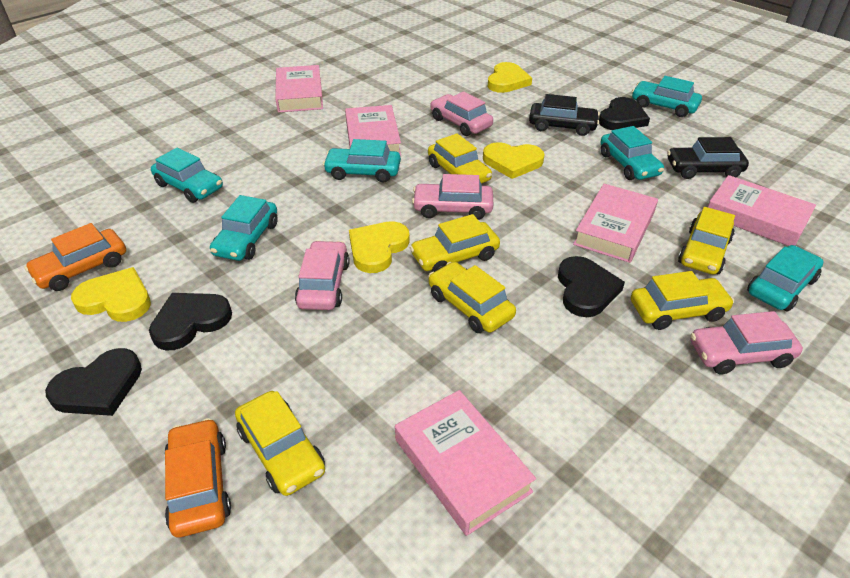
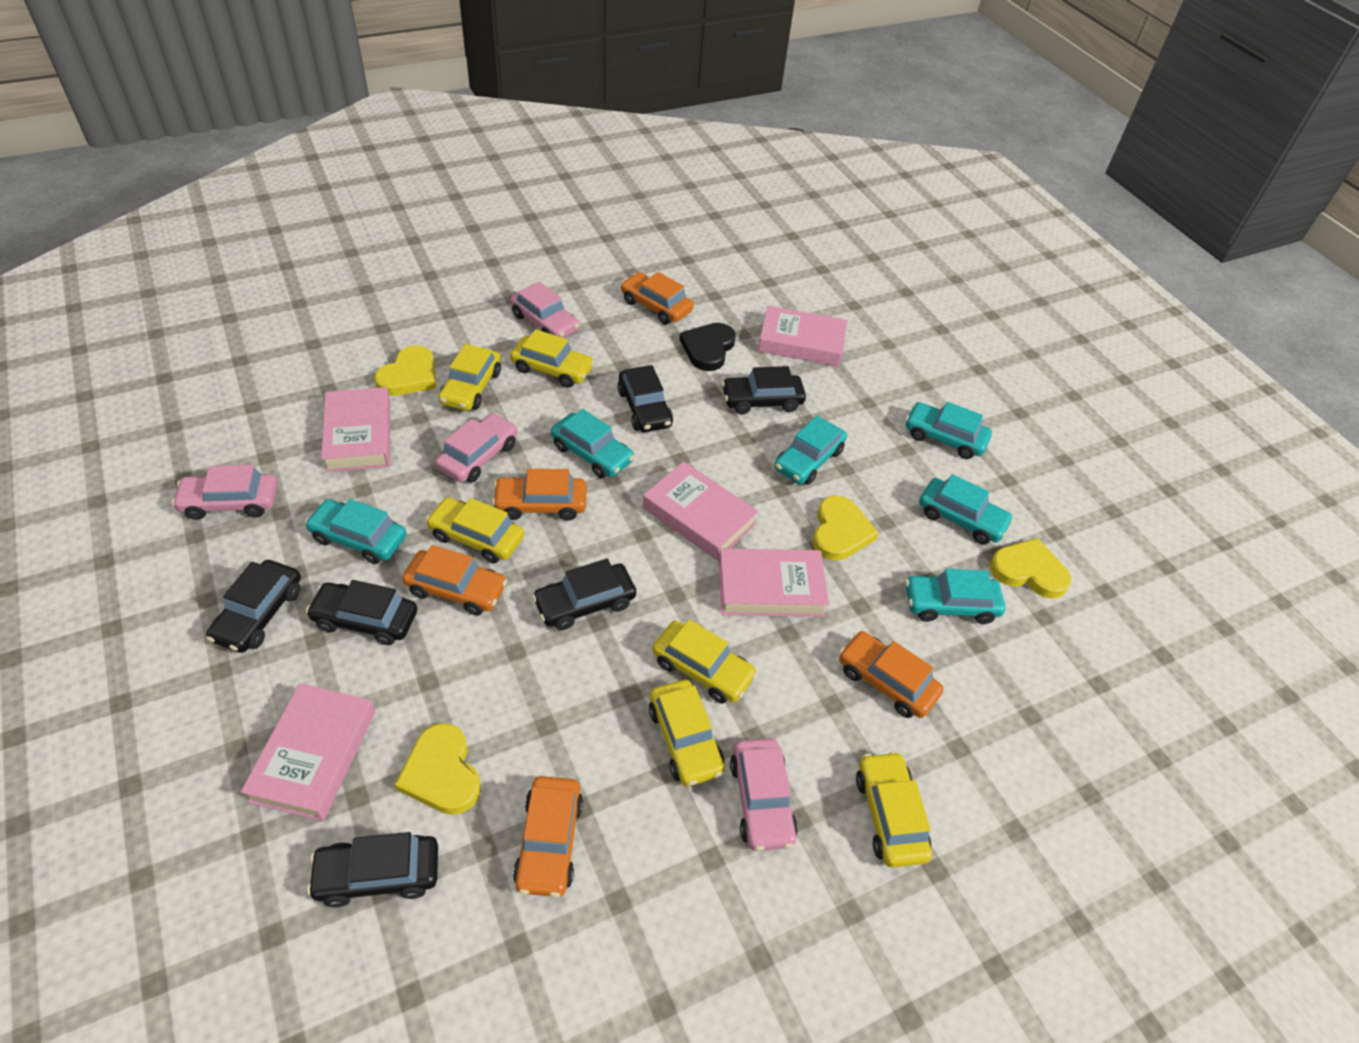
black car: [529,94,600,136] [667,137,749,179] = 2 -> [206,560,301,653] [306,580,417,645] [307,832,438,908] [532,559,636,630] [617,365,673,432] [722,366,806,414] = 6
black heart: [45,348,142,416] [149,293,232,350] [558,256,625,317] [599,97,650,130] = 4 -> [680,323,736,371] = 1
orange car: [25,223,126,291] [164,418,231,537] = 2 -> [402,545,507,616] [492,469,587,521] [513,776,583,897] [621,272,694,324] [839,631,944,718] = 5

